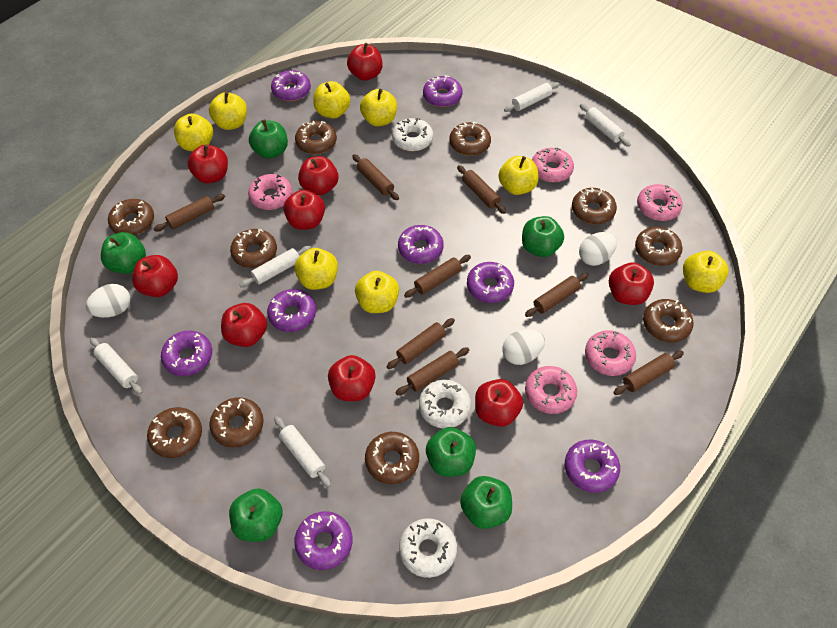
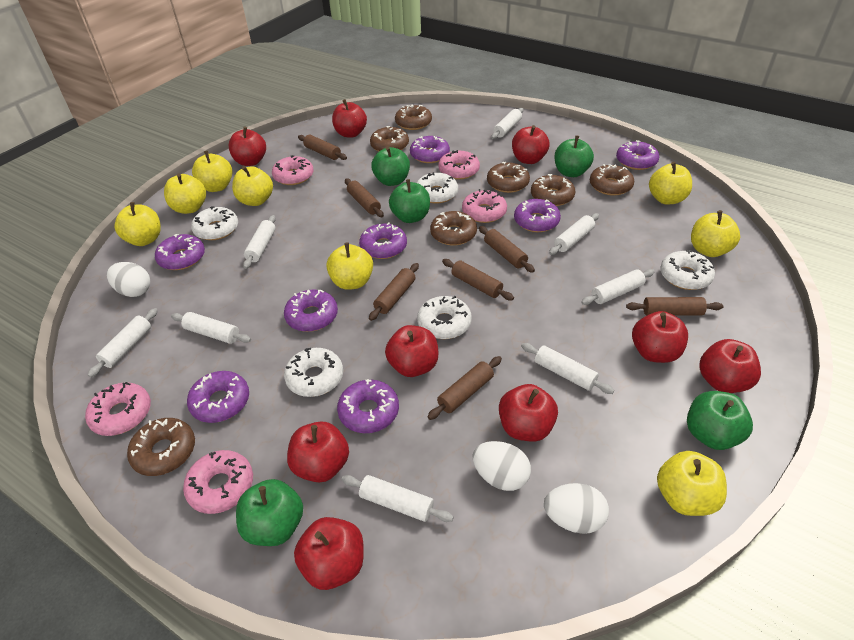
brown donut: [108,199,154,235] [147,407,202,458] [209,397,263,448] [230,229,277,268] [295,121,337,154] [365,432,419,484] [449,122,491,156] [572,188,617,224] [635,227,682,266] [643,299,693,342] = 10 -> [127,418,195,476] [370,126,409,152] [395,104,432,130] [430,211,477,246] [487,162,530,193] [531,174,575,206] [590,164,634,195] = 7
brown rolling pin: [154,194,225,232] [352,154,399,200] [387,318,455,369] [396,347,469,395] [404,255,471,298] [457,165,506,214] [525,273,589,317] [613,351,684,395] = 8 -> [298,135,347,160] [345,179,384,217] [369,263,419,321] [427,356,502,420] [442,259,514,300] [479,226,535,273] [626,297,724,316] = 7
green apple: [101,232,146,274] [229,488,283,542] [249,119,288,159] [426,427,476,477] [460,476,512,529] [522,216,564,257] = 6 -> [236,479,303,546] [371,147,410,186] [389,179,430,223] [554,135,594,177] [687,391,753,450] = 5
white donut: [392,118,433,151] [399,518,457,578] [419,380,471,428] = 3 -> [191,206,238,240] [284,348,343,397] [417,172,458,203] [417,296,472,339] [660,250,715,290] = 5
white rolling pin: [90,337,142,394] [240,246,311,288] [274,417,331,487] [504,82,560,112] [580,104,631,147] = 5 -> [88,308,158,377] [171,312,251,344] [243,215,276,269] [341,475,454,522] [491,108,523,139] [521,343,614,394] [549,213,599,255] [581,269,655,305] = 8

